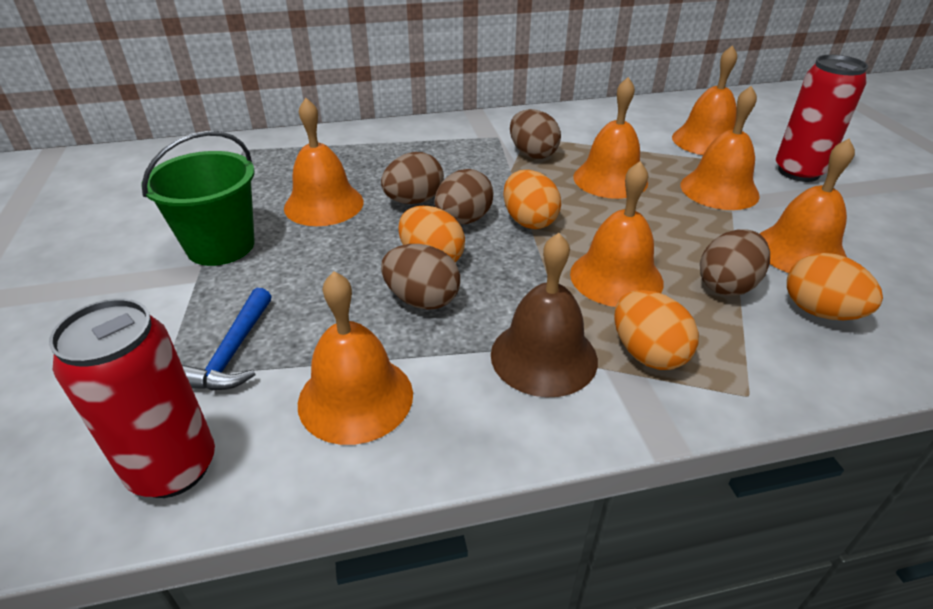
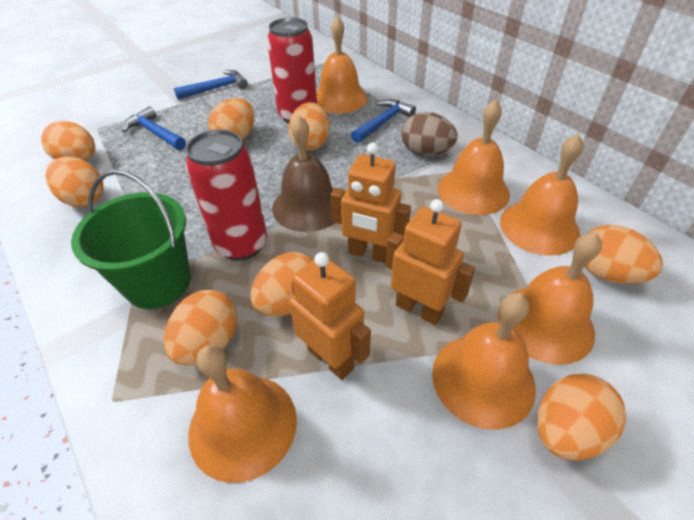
blue hammer: [182,288,272,390] = 1 -> [122,106,186,150] [174,70,248,100] [351,99,416,143] = 3
brown egg: [381,152,444,204] [381,244,460,310] [434,169,493,225] [510,109,561,159] [700,229,770,296] = 5 -> [401,112,458,156] = 1
orange bell: [284,98,364,226] [298,271,413,445] [570,161,664,307] [573,77,648,199] [672,45,737,155] [680,86,760,210] [759,138,855,273] = 7 -> [188,345,297,483] [316,17,368,113] [432,293,536,430] [438,99,510,215] [498,232,602,365] [500,134,583,256] = 6
orange egg: [399,206,465,262] [503,170,561,229] [614,290,699,370] [787,253,883,320] = 4 -> [41,121,95,161] [45,156,104,207] [164,290,238,365] [208,98,254,140] [250,252,313,316] [288,102,330,151] [537,373,626,460] [585,225,663,284] = 8
orange robot: none = 0 -> [289,252,371,380] [331,143,411,264] [386,199,475,325] = 3

